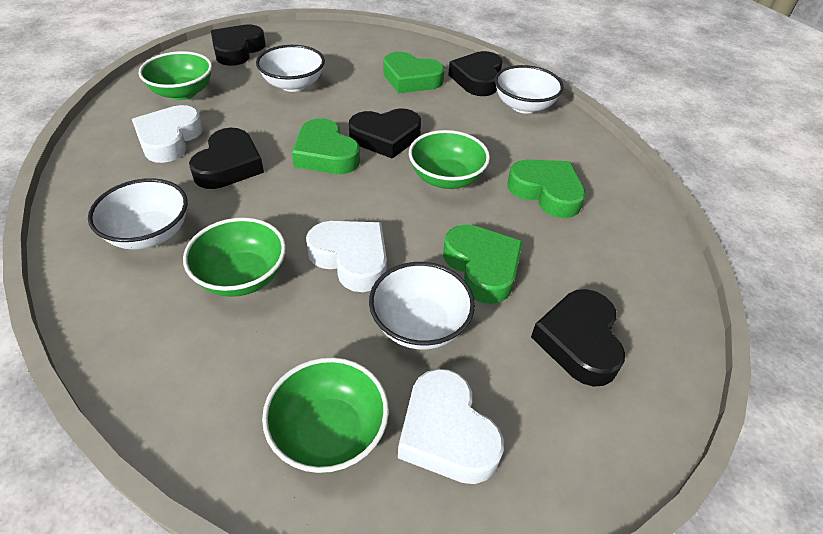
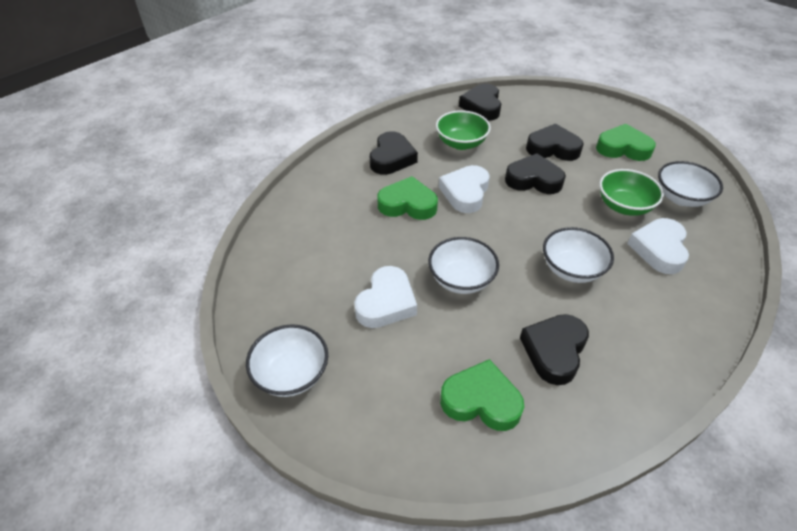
green bowl: [139,51,212,100] [183,217,286,297] [262,357,389,473] [409,130,490,189] = 4 -> [436,110,491,150] [599,169,664,216] = 2
green heart: [292,118,360,174] [383,52,445,93] [443,225,523,304] [507,159,586,218] = 4 -> [377,176,438,220] [440,359,524,431] [596,124,656,161] = 3

